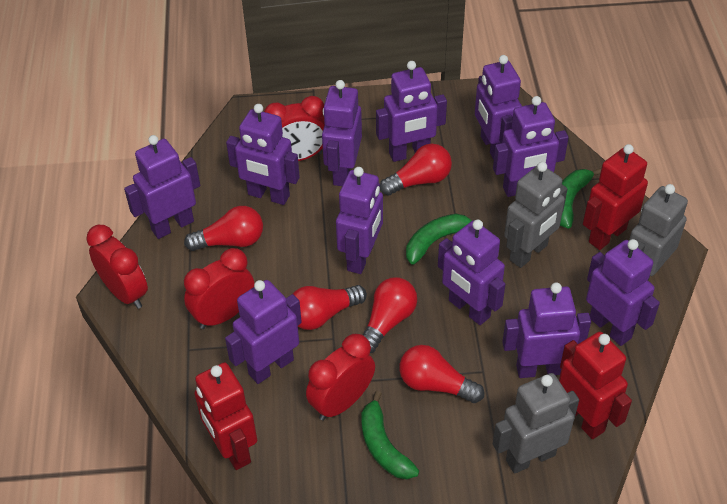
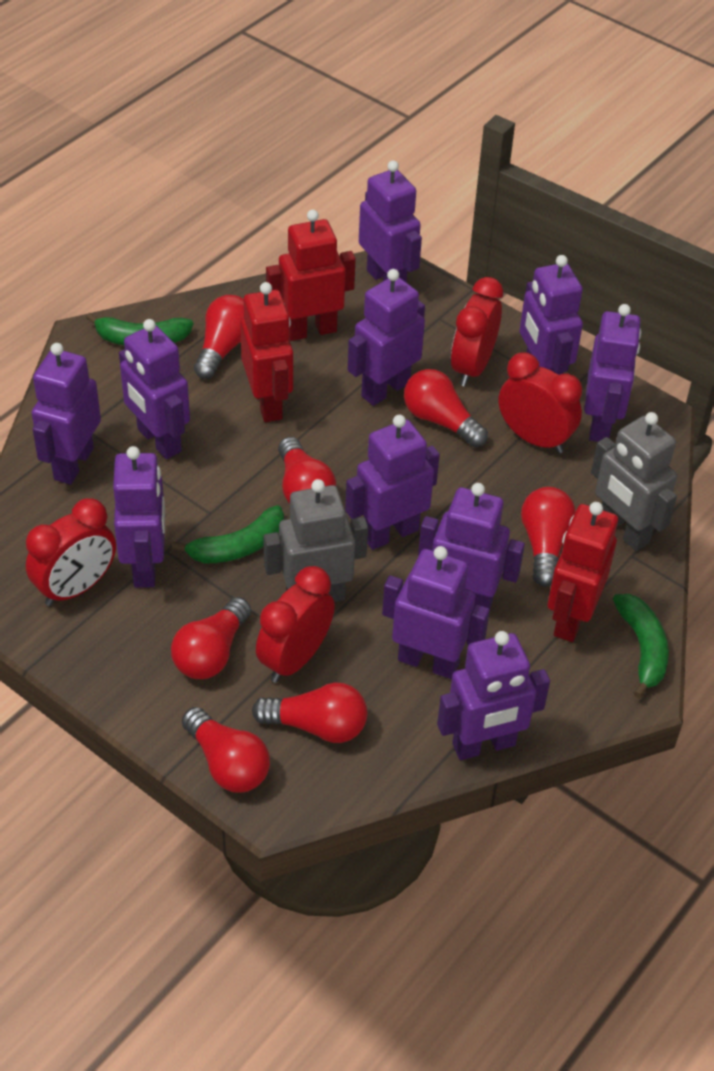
grey robot: [493,373,579,474] [504,162,567,268] [629,184,688,281] = 3 -> [263,479,368,602] [591,412,677,551] = 2
red light bulb: [184,206,263,251] [293,285,367,330] [363,277,417,353] [380,144,452,196] [399,345,484,403] = 5 -> [171,597,251,679] [182,707,270,793] [194,295,244,379] [252,682,367,743] [278,437,336,504] [404,369,488,447] [521,487,576,587] = 7

